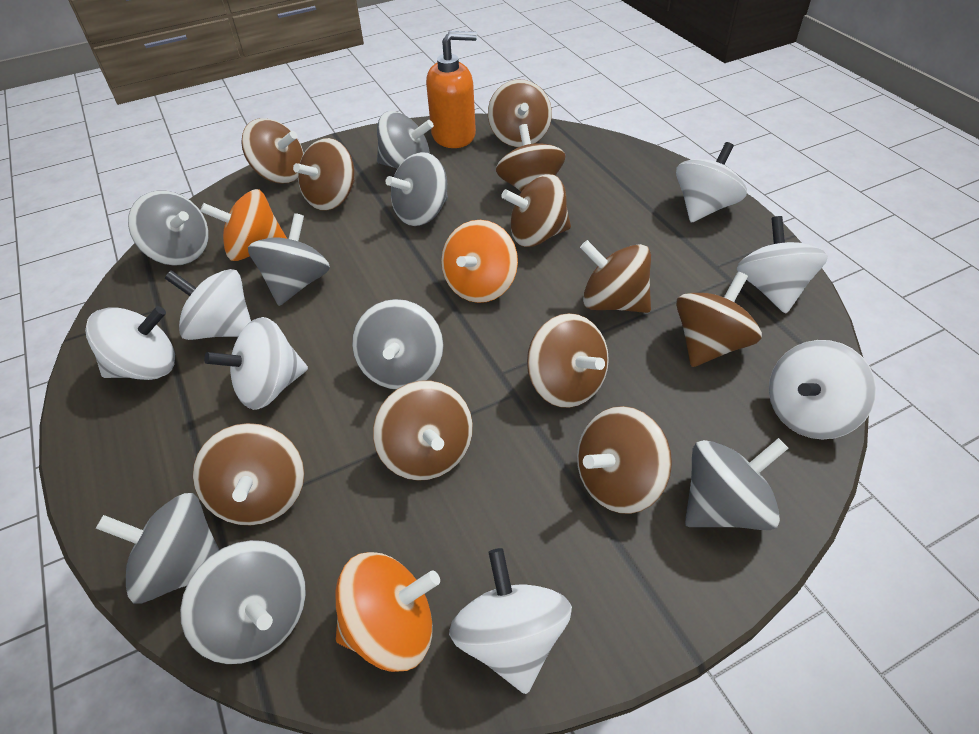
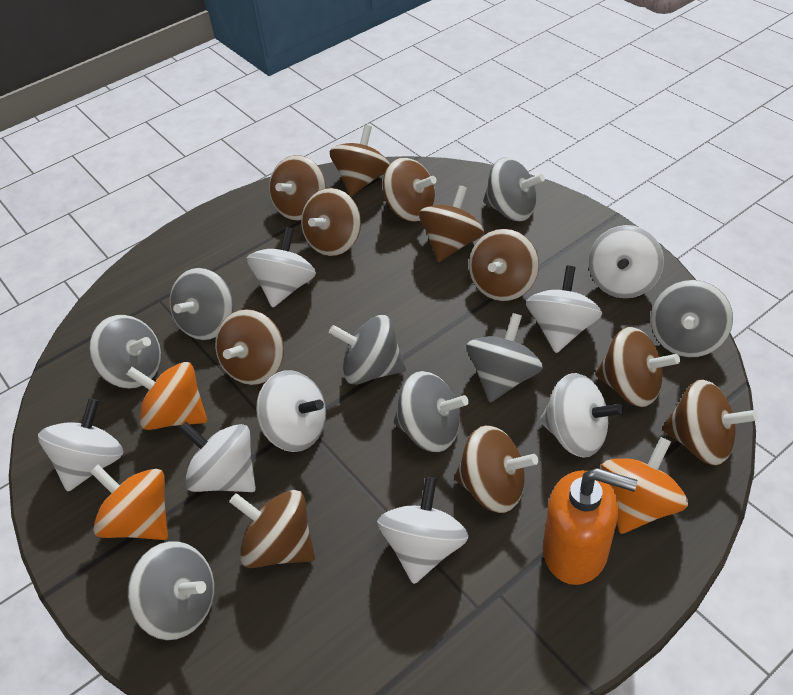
white spinning top: [85,306,175,380] [165,269,251,340] [204,317,308,410] [449,548,572,694] [676,142,747,223] [737,216,828,314] [769,340,876,440] = 7 -> [38,398,123,492] [179,422,256,492] [247,227,316,308] [256,370,326,452] [377,477,469,584] [526,266,602,353] [539,373,623,458] [588,225,664,298] = 8

